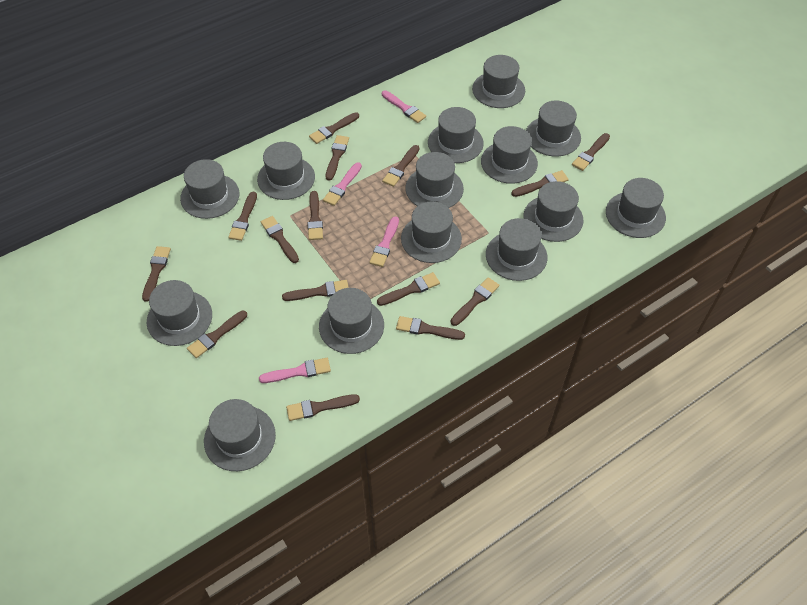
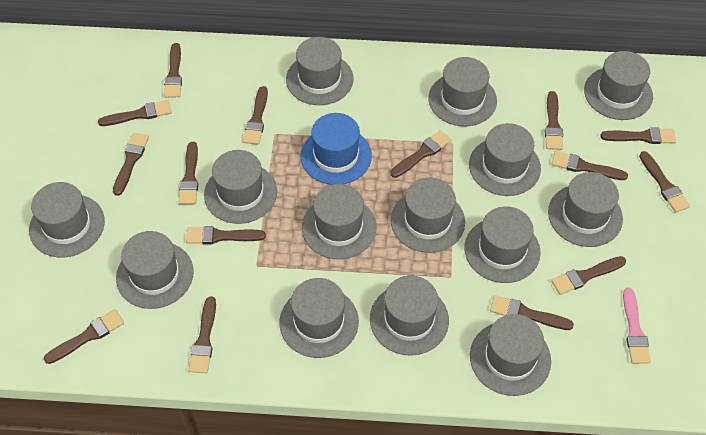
blue hat: none = 0 -> [300,113,372,185] = 1
pink brush: [259,358,331,383] [323,162,362,206] [369,216,399,267] [382,90,426,123] = 4 -> [623,288,651,364] = 1

